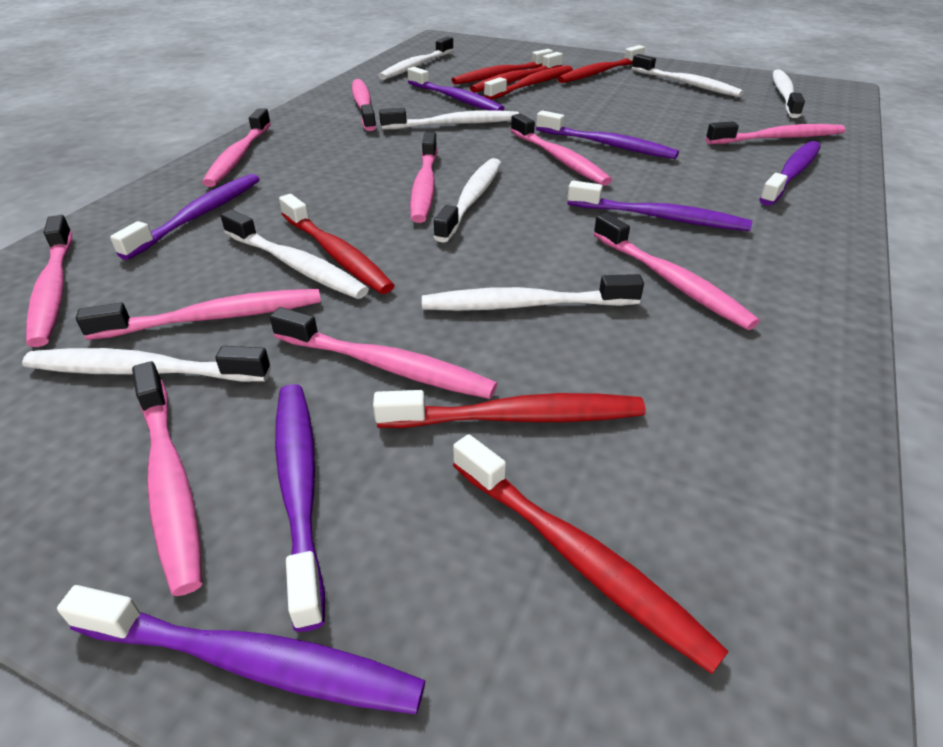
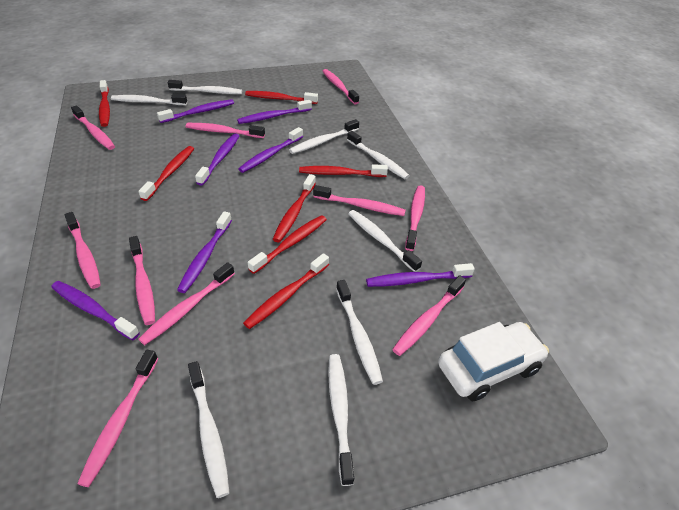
white car: none = 0 -> [438,322,549,401] = 1

